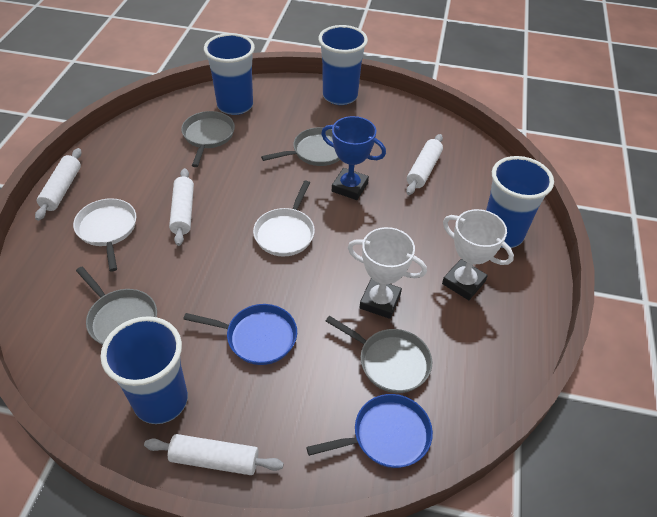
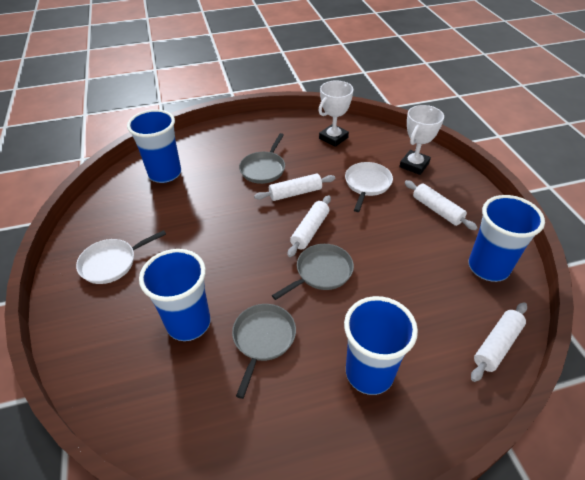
blue pan: [183,304,297,365] [306,394,433,468] = 2 -> none = 0
blue trophy: [321,116,386,200] = 1 -> none = 0
grey pan: [76,267,157,345] [181,111,235,167] [261,127,340,166] [326,316,432,393] = 4 -> [232,304,296,399] [239,133,285,184] [272,244,354,300] = 3

